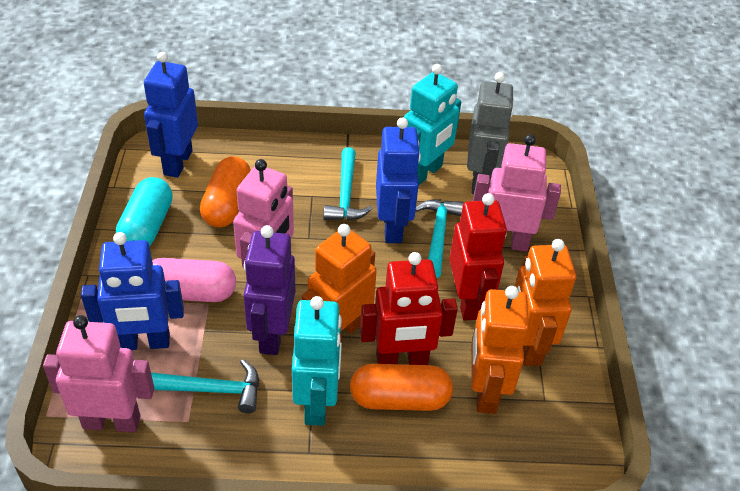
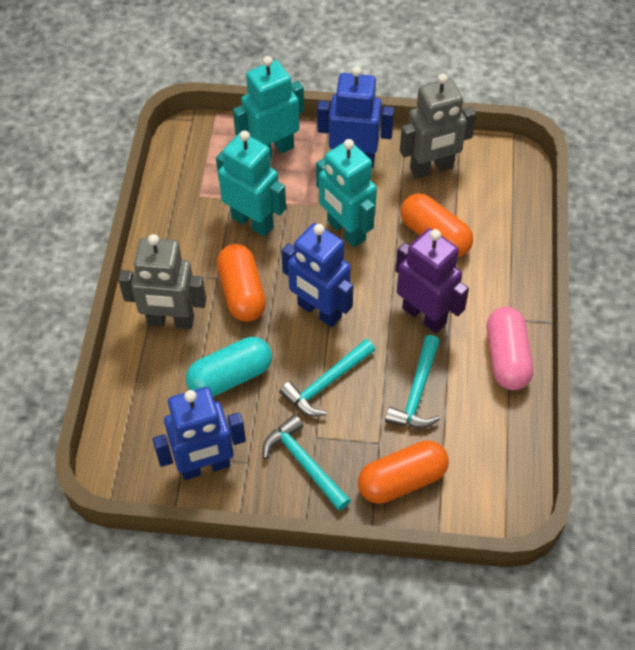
grey robot: [467,72,514,194] = 1 -> [118,234,206,329] [400,74,476,179] = 2
orange capsule: [200,157,251,227] [350,364,453,411] = 2 -> [217,244,266,322] [358,441,449,504] [401,193,473,257] = 3
orange robot: [302,224,377,342] [471,286,529,414] [515,239,576,366] = 3 -> none = 0
pink robot: [43,315,154,432] [233,159,294,268] [473,134,561,251] = 3 -> none = 0
red robot: [360,252,458,365] [449,193,507,321] = 2 -> none = 0
turquoise robot: [292,296,342,426] [403,64,461,185] = 2 -> [216,131,286,237] [233,56,304,159] [316,139,377,247] = 3

